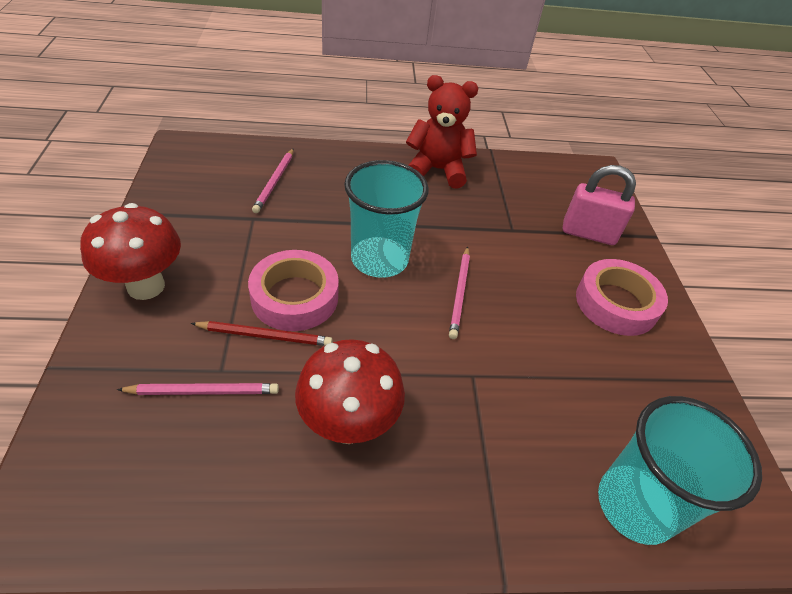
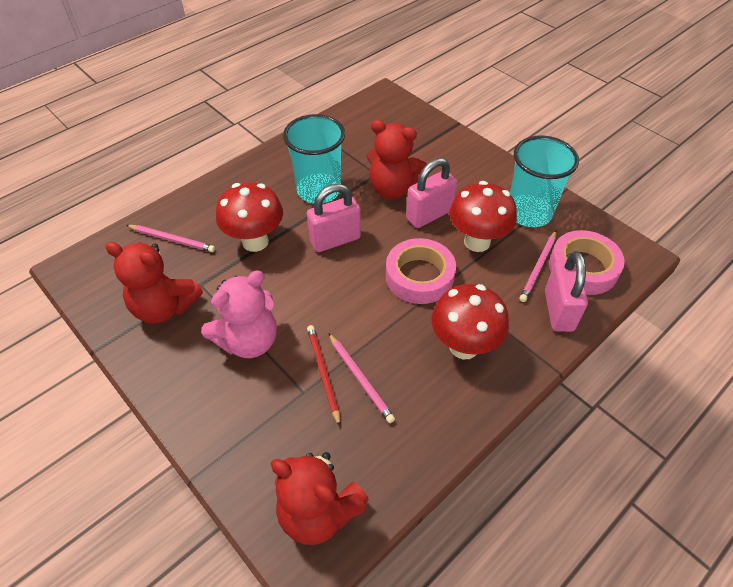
pink padlock: [563,165,636,245] = 1 -> [307,184,361,252] [406,158,457,228] [545,251,588,332] = 3
pink teddy bear: none = 0 -> [201,271,277,358] = 1
red mushroom: [80,203,181,300] [295,339,405,444] = 2 -> [216,182,283,252] [431,284,509,359] [449,181,517,252] = 3
red teddy bear: [406,75,478,188] = 1 -> [105,242,203,324] [270,452,369,545] [367,120,428,199] = 3

